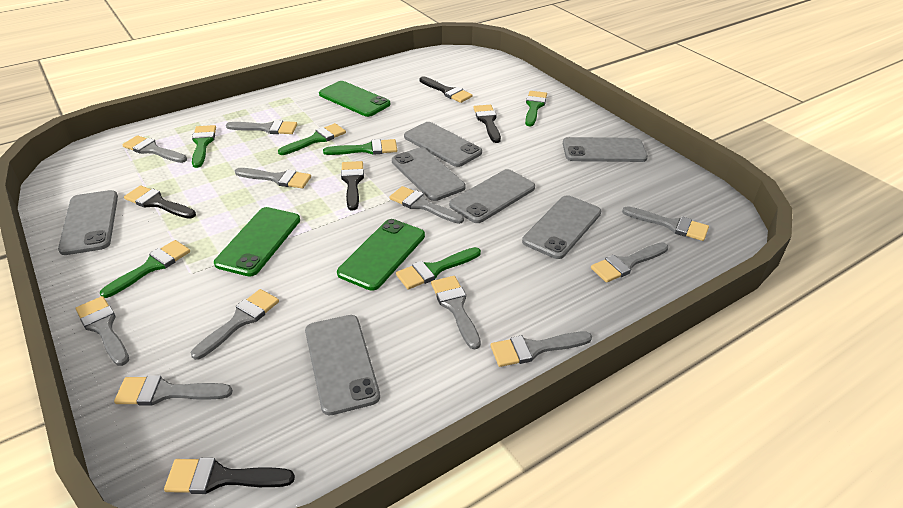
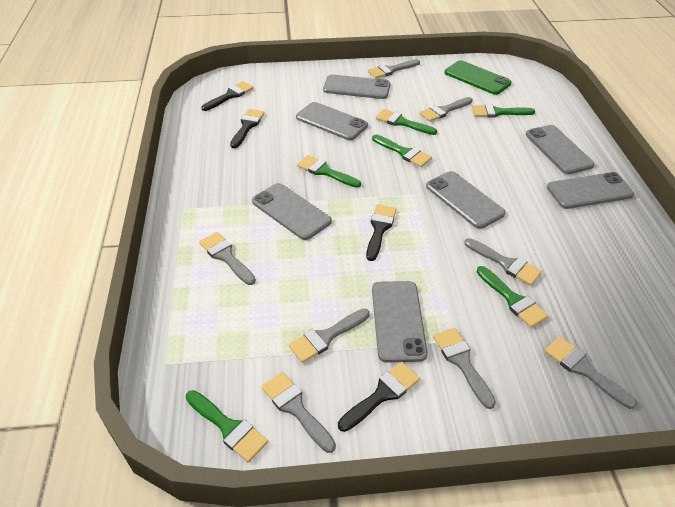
black brush: [124,185,196,219] [164,457,295,494] [341,161,364,210] [420,76,473,103] [473,105,501,143] = 5 -> [202,81,254,111] [230,109,265,148] [338,362,420,432] [366,205,396,261] = 4
green phone: [214,207,300,276] [319,81,390,117] [337,219,425,291] = 3 -> [445,60,511,95] = 1
grey brush: [75,296,129,366] [114,375,233,405] [122,135,187,163] [191,289,279,360] [226,120,297,134] [235,168,311,188] [389,186,464,224] [431,276,481,350] [490,331,592,367] [591,242,668,283] [622,206,709,241] = 11 -> [199,232,256,285] [261,372,336,453] [289,309,370,363] [368,59,420,78] [419,97,473,122] [433,328,496,409] [464,238,542,285] [545,337,637,409] = 8

